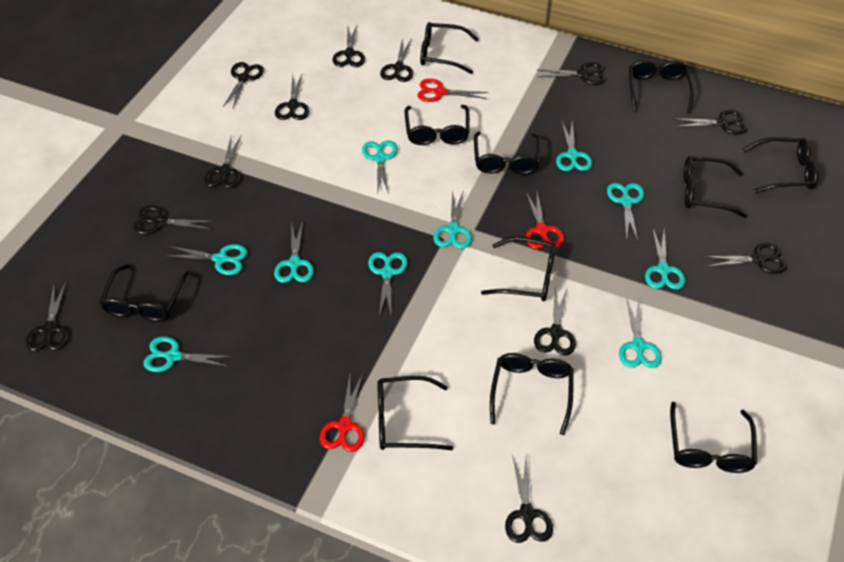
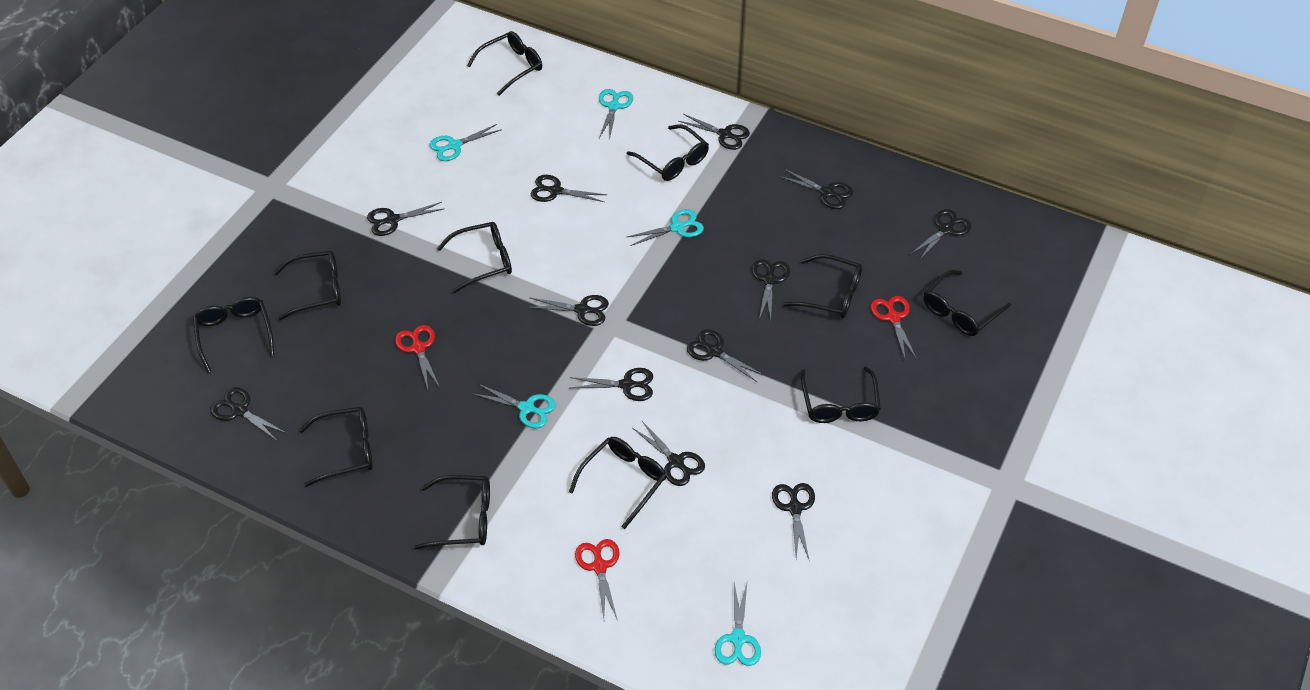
turquoise scissors: [143,336,233,372] [166,244,248,275] [274,221,314,283] [362,140,398,194] [368,252,408,316] [434,190,472,249] [556,122,592,171] [607,183,644,241] [619,298,662,368] [645,227,685,290] = 10 -> [429,124,502,161] [472,384,556,428] [599,89,633,139] [627,209,704,246] [715,583,761,666] = 5

